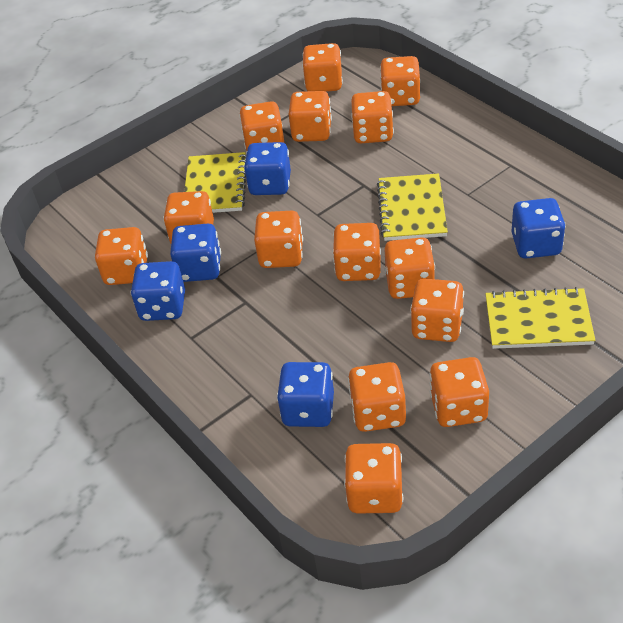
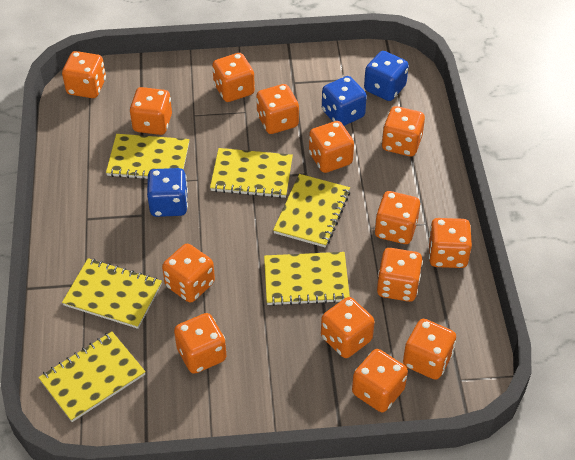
blue dice: [131,261,185,321] [170,224,221,282] [244,142,291,195] [277,362,334,427] [511,198,566,259] = 5 -> [147,168,188,217] [322,76,367,126] [364,51,409,101] = 3
yellow notebook: [184,152,246,213] [377,173,448,241] [485,287,595,349] = 3 -> [38,331,146,422] [62,258,162,329] [106,134,189,179] [210,148,293,198] [264,252,350,306] [273,174,350,248] = 6

